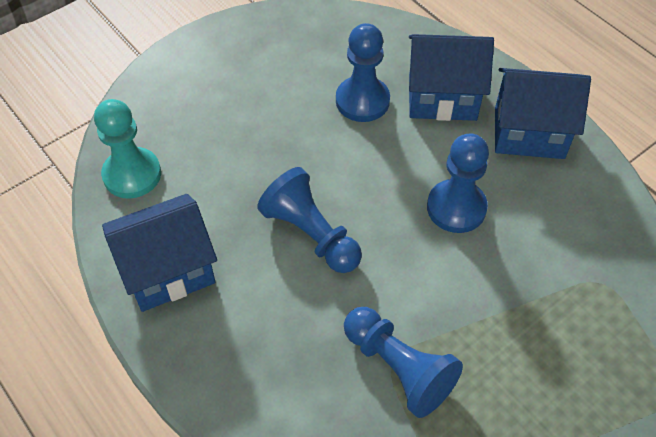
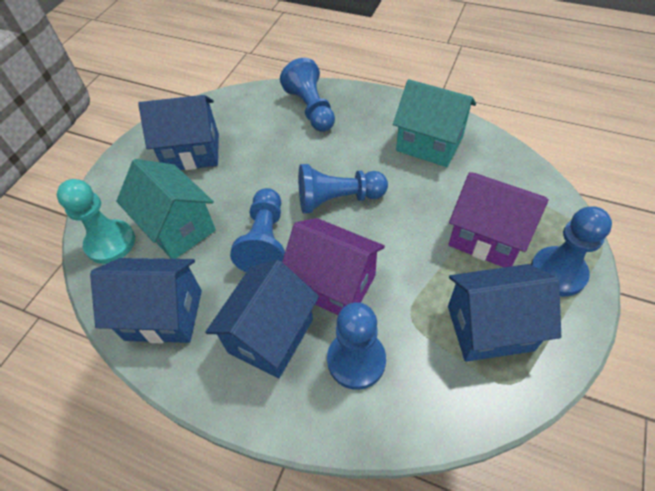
blue house: [102,194,217,312] [409,34,494,121] [495,68,591,159] = 3 -> [90,258,202,343] [138,95,219,170] [205,260,319,378] [448,264,561,362] = 4
blue pawn: [257,167,362,273] [336,23,390,122] [344,307,463,418] [427,133,489,233] = 4 -> [230,188,285,272] [280,58,335,132] [298,164,388,214] [327,302,386,390] [531,206,612,296] = 5
purple house: none = 0 -> [282,218,385,315] [448,172,549,267] = 2
turquoise house: none = 0 -> [116,159,216,259] [393,79,476,167] = 2

